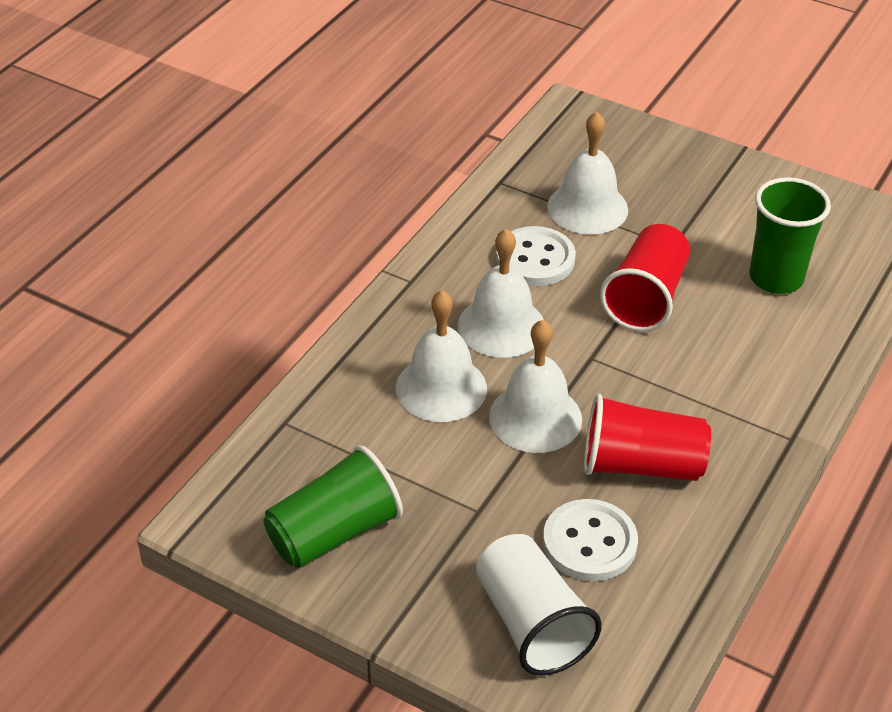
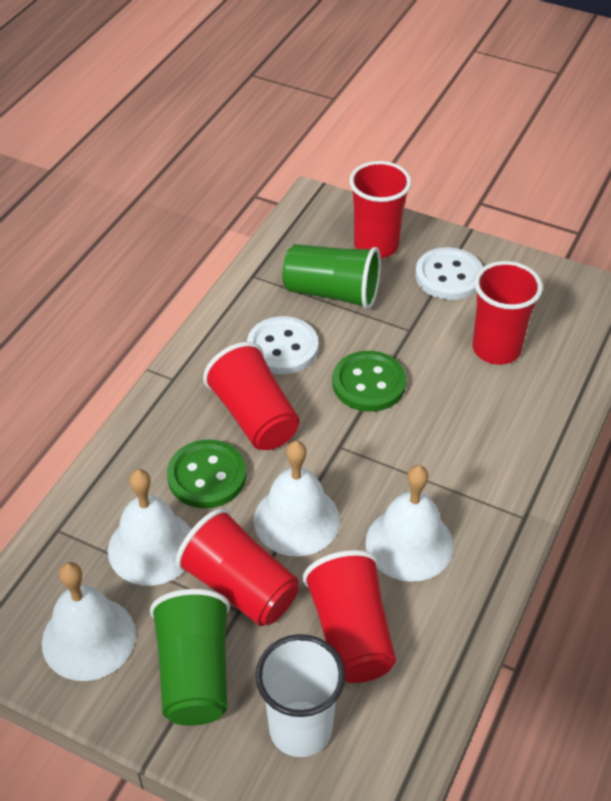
green button: none = 0 -> [167,439,246,508] [332,351,406,412] = 2
red cup: [584,394,711,481] [600,224,691,332] = 2 -> [176,508,299,626] [203,342,300,450] [303,550,396,683] [349,161,412,258] [473,261,543,365] = 5

